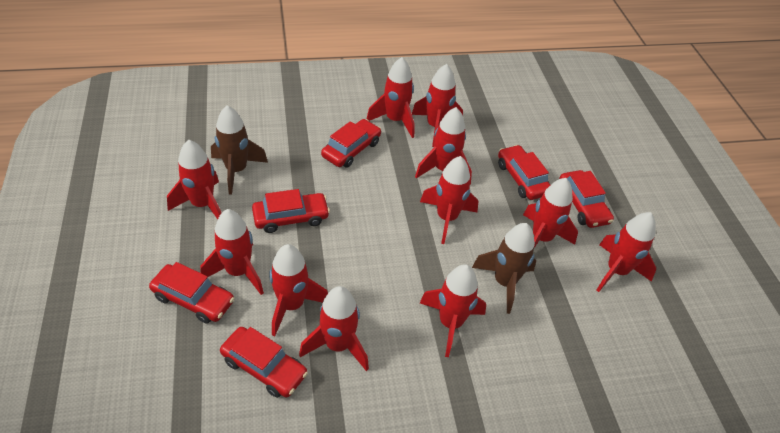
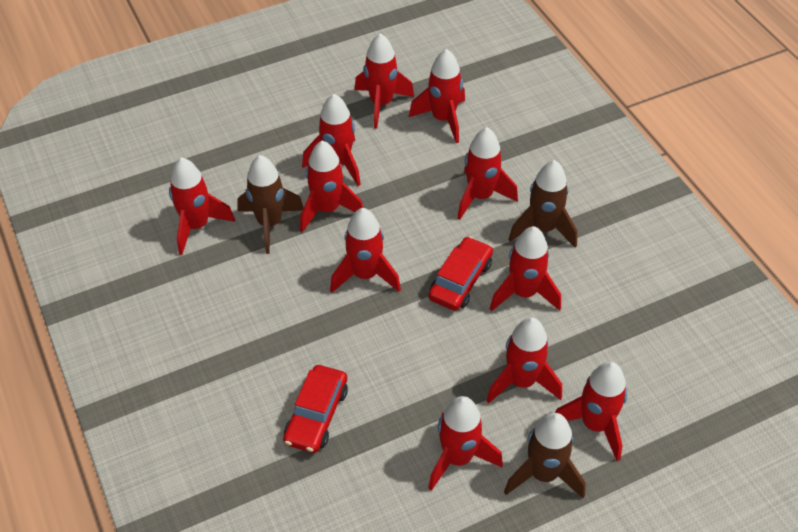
brown rocket: [211,105,268,195] [472,223,536,314] = 2 -> [237,155,304,254] [504,413,586,498] [508,160,577,248] = 3
red car: [149,262,234,324] [220,327,308,398] [252,189,330,233] [321,119,381,168] [498,145,550,200] [559,170,614,228] = 6 -> [283,365,348,453] [429,236,493,311] = 2

